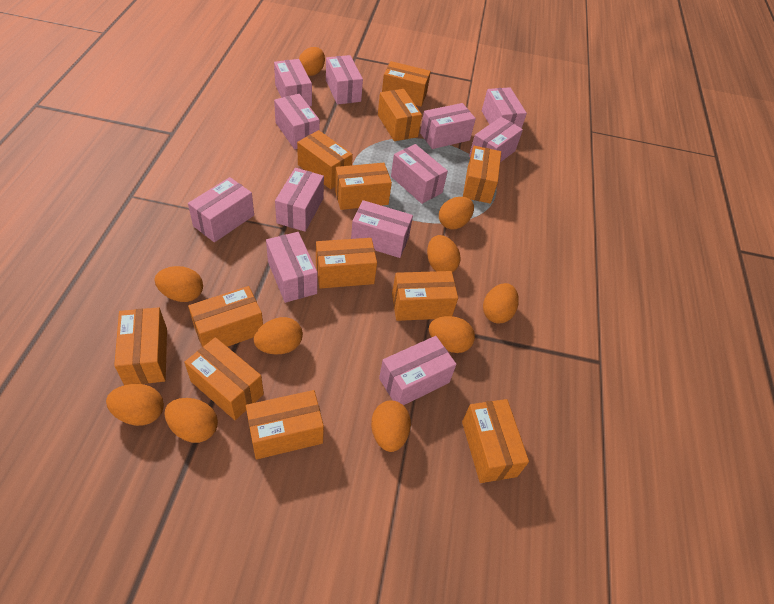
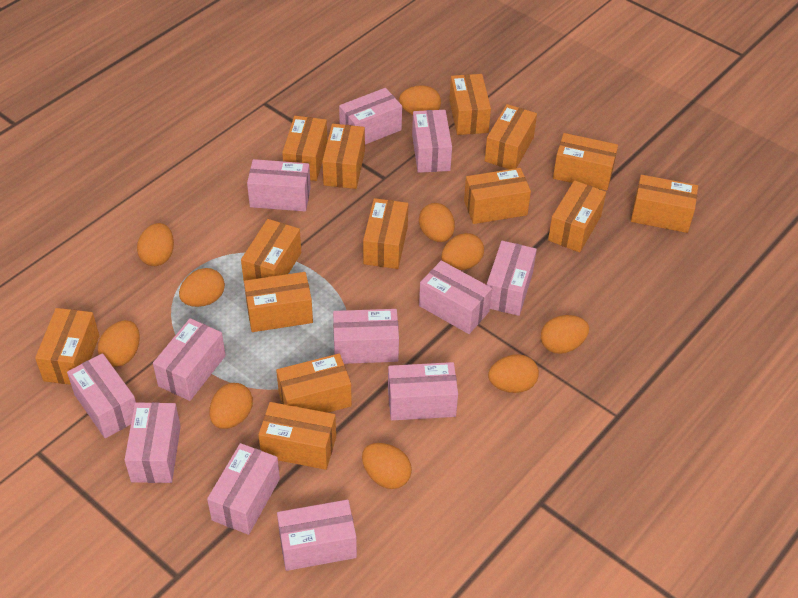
orange box: [114,307,167,385] [184,337,264,420] [188,286,263,347] [246,390,324,459] [297,130,353,189] [316,238,377,289] [335,163,392,210] [378,89,422,141] [382,61,431,106] [392,271,458,321] [462,399,529,483] [463,146,501,204] = 12 -> [35,308,99,385] [241,219,301,281] [244,272,313,332] [258,402,336,470] [276,354,352,413] [282,116,327,181] [322,124,365,189] [363,198,408,269] [449,74,491,135] [464,168,531,224] [485,104,537,169] [548,180,606,252] [553,133,618,191] [631,175,698,233] = 14

